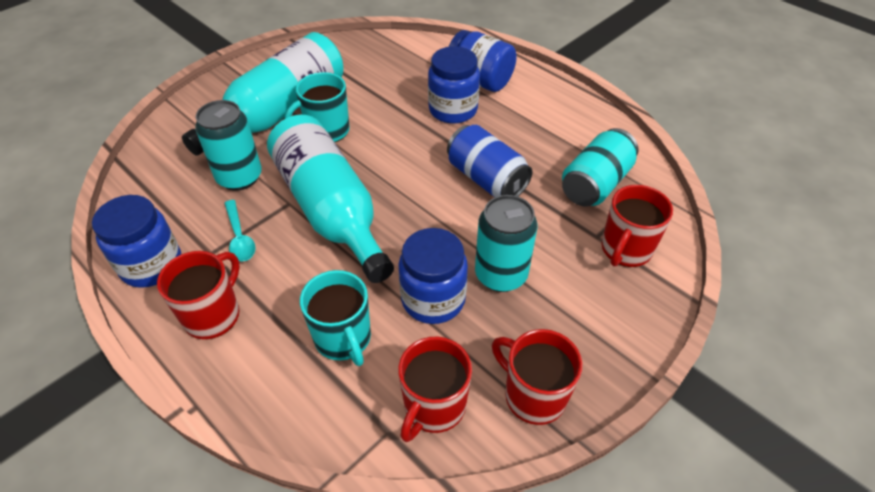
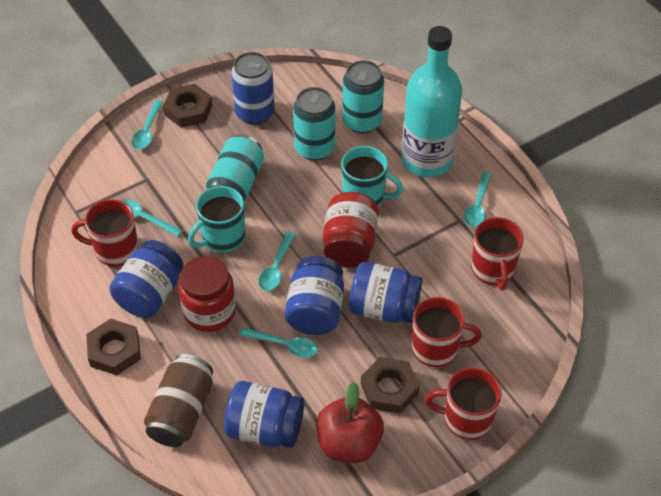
brown can: none = 0 -> [144,354,213,447] = 1
brown nut: none = 0 -> [86,319,141,375] [163,84,212,128] [361,357,420,413] = 3
red apple: none = 0 -> [316,382,384,463] = 1
red jar: none = 0 -> [179,256,236,332] [323,192,379,268] = 2
turquoise bottle: [182,32,343,156] [267,115,394,283] = 2 -> [401,26,462,178] = 1
turquoise spoon: [224,200,256,261] = 1 -> [121,199,183,237] [131,100,163,150] [240,327,318,358] [259,232,295,291] [464,172,491,227] = 5

